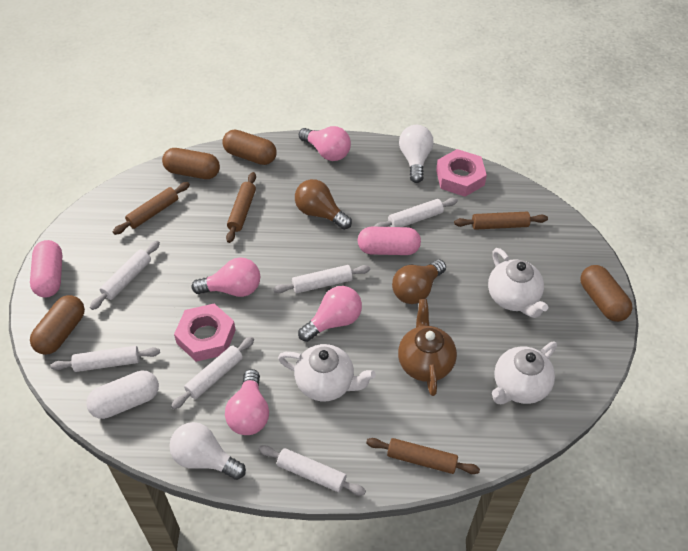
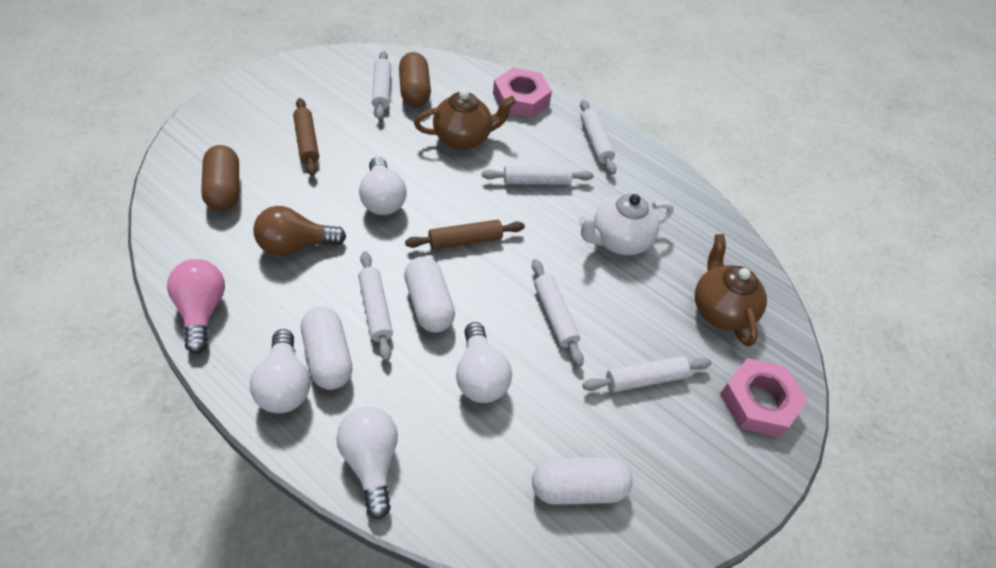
brown capsule: [30,295,85,355] [162,148,220,179] [222,130,276,165] [580,265,633,322] = 4 -> [201,145,239,211] [399,52,431,107] = 2
brown light bulb: [295,179,352,230] [392,259,446,304] = 2 -> [253,206,346,256] = 1
brown rolling pin: [113,182,190,235] [226,172,256,243] [366,438,480,474] [454,212,548,230] = 4 -> [293,98,319,176] [405,220,525,250] = 2
brown teapot: [398,299,457,396] = 1 -> [414,90,516,149] [695,234,767,347] = 2
pink capsule: [30,240,62,298] [358,227,421,255] = 2 -> none = 0
pink light bulb: [192,257,260,297] [225,369,269,435] [298,286,362,342] [299,126,351,161] = 4 -> [167,259,225,354] = 1
white capsule: [86,371,159,419] = 1 -> [301,306,352,390] [404,256,455,333] [532,457,633,505] = 3
white light bulb: [169,422,246,480] [399,125,434,183] = 2 -> [250,329,310,413] [336,406,398,519] [359,157,407,215] [456,322,512,403] = 4
white teapot: [278,344,376,401] [488,248,548,318] [492,342,557,404] = 3 -> [578,194,674,255] = 1

